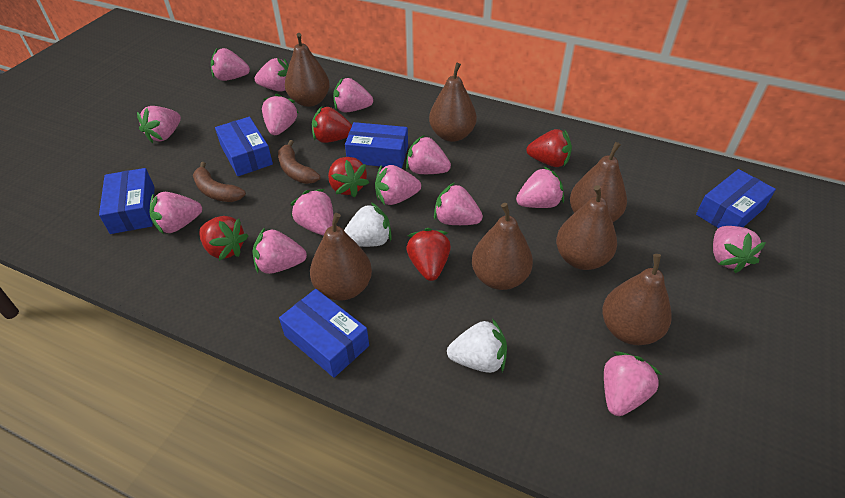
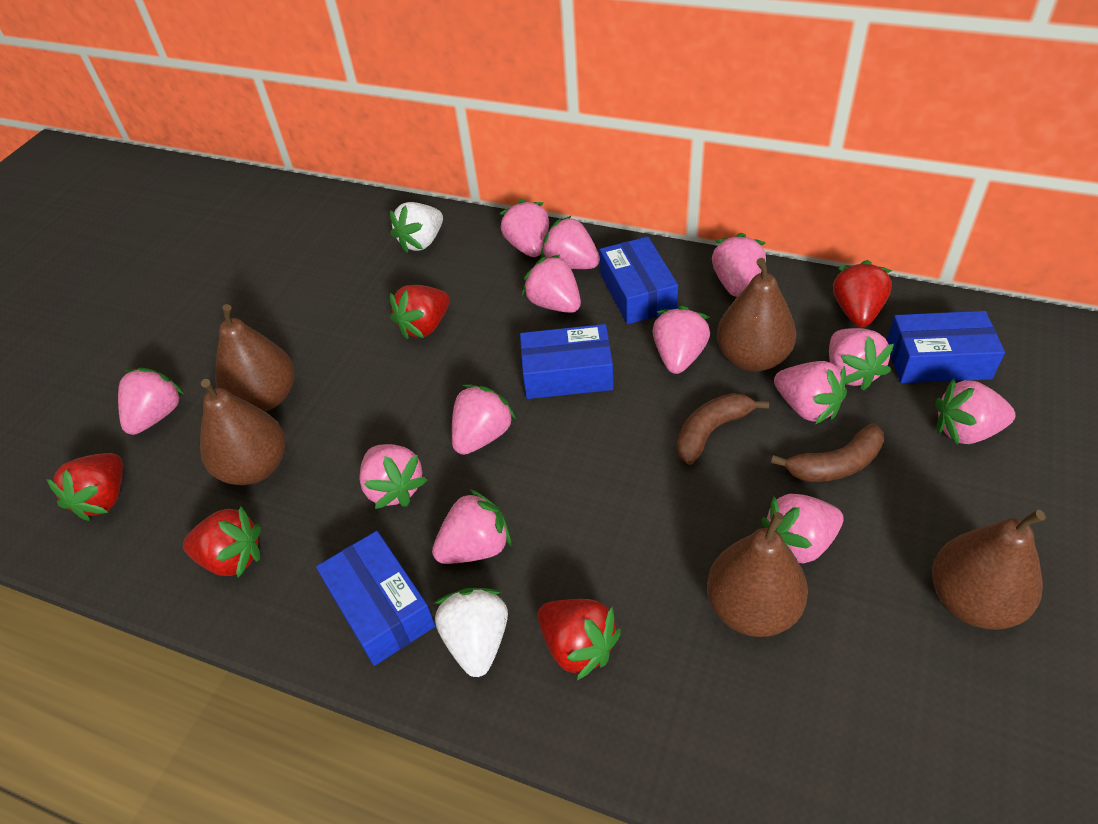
blue box: [99,168,155,234] [215,117,273,176] [279,289,369,378] [345,122,408,168] [696,169,776,228] = 5 -> [316,531,435,666] [520,324,613,399] [600,237,678,324] [887,311,1005,383] = 4
brown pear: [285,33,330,107] [310,213,372,301] [429,62,477,142] [472,203,533,290] [556,185,617,270] [570,142,627,222] [602,254,672,345] = 7 -> [200,379,285,485] [215,304,294,411] [707,512,808,637] [717,258,796,372] [932,510,1046,630] = 5
pink strawberry: [137,106,181,143] [149,192,202,234] [211,48,250,81] [253,228,307,274] [254,58,289,92] [262,93,299,135] [290,189,334,236] [333,78,373,112] [375,165,421,205] [406,135,451,174] [434,182,483,225] [516,167,564,208] [604,351,662,416] [713,226,766,273] = 14 -> [118,368,185,435] [359,444,427,509] [432,489,511,564] [452,384,516,455] [500,199,549,257] [522,254,581,313] [541,215,600,269] [653,305,710,374] [712,233,766,297] [761,494,844,563] [774,361,847,424] [829,328,894,391] [935,378,1016,445] = 13

